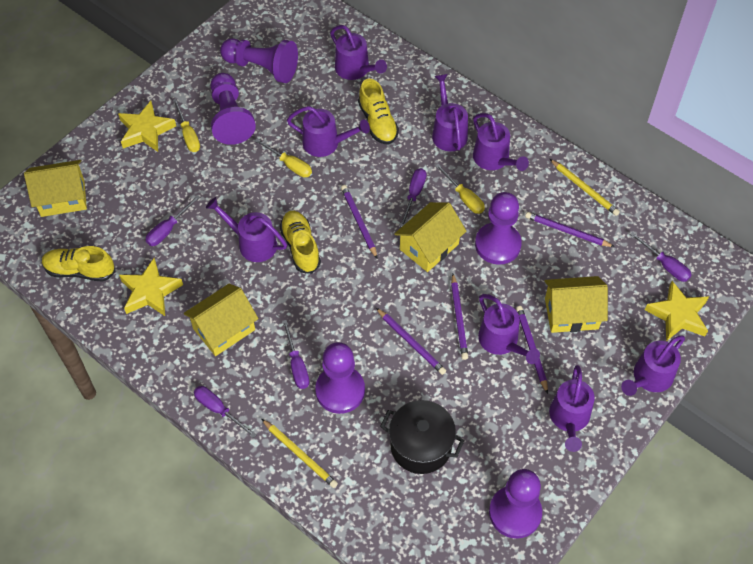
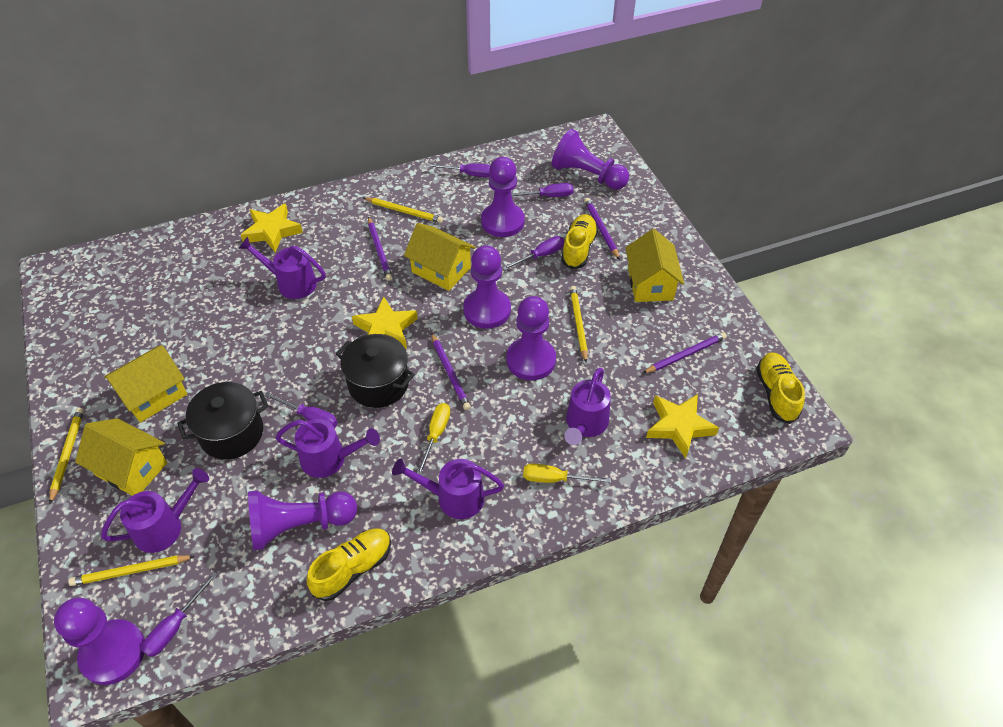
black pot: [380,400,465,474] = 1 -> [177,382,268,460] [336,334,415,408] = 2
purple pawn: [210,73,256,145] [220,38,298,83] [315,342,365,414] [475,192,522,265] [489,469,542,539] = 5 -> [54,597,145,685] [248,490,357,551] [463,245,511,329] [481,157,525,237] [506,296,556,380] [552,129,629,190] = 6
purple pencil: [341,185,377,258] [376,308,446,375] [451,274,468,360] [516,306,548,394] [525,212,615,247] = 5 -> [368,217,393,281] [431,333,471,410] [584,198,620,260] [643,332,727,373] = 4
purple watering can: [206,197,287,262] [287,106,370,157] [330,25,387,80] [432,74,468,151] [473,113,529,171] [478,294,540,364] [549,365,595,452] [621,335,685,396] = 8 -> [101,468,209,553] [238,237,326,299] [275,419,380,478] [392,458,504,519] [564,368,611,445] = 5
yellow pencil: [262,419,338,488] [550,159,620,216] = 2 -> [49,408,84,504] [68,555,195,586] [364,197,443,223] [570,286,588,363] = 4
yellow screwdriver: [173,99,200,152] [255,138,312,177] [435,164,485,214] = 3 -> [417,403,450,475] [523,464,611,483] = 2

